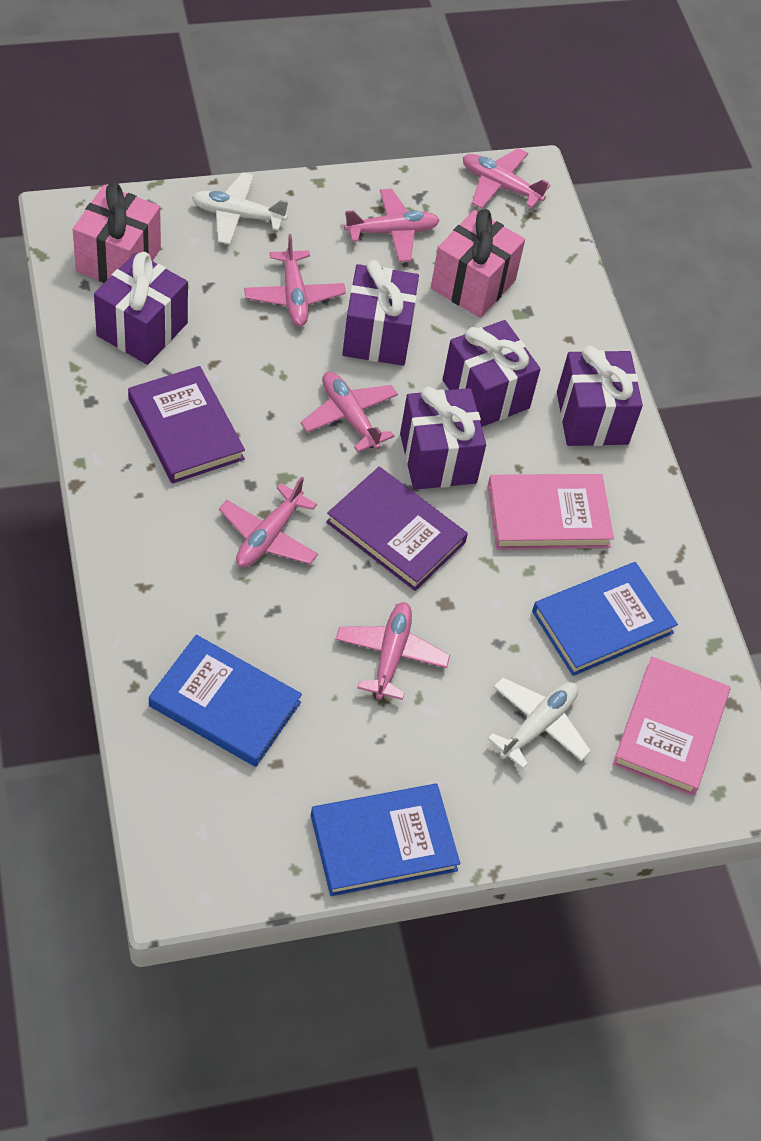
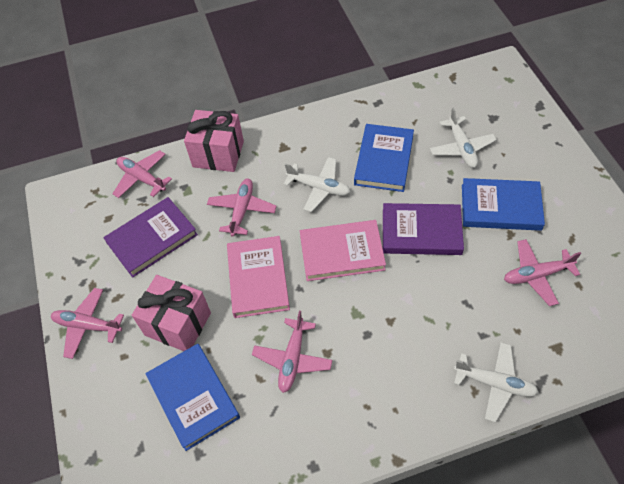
pink plane: [219,477,318,567] [244,234,346,326] [300,372,398,452] [336,602,450,700] [344,189,440,262] [463,148,550,208] = 6 -> [51,288,124,359] [112,150,172,198] [207,178,276,237] [252,311,332,393] [504,239,581,306] = 5
purple gift: [94,252,188,365] [342,260,419,366] [400,386,486,490] [443,320,540,427] [557,346,643,446] = 5 -> none = 0
white plane: [192,172,288,245] [487,677,591,769] = 2 -> [284,157,350,212] [430,107,497,168] [454,342,538,422] = 3

